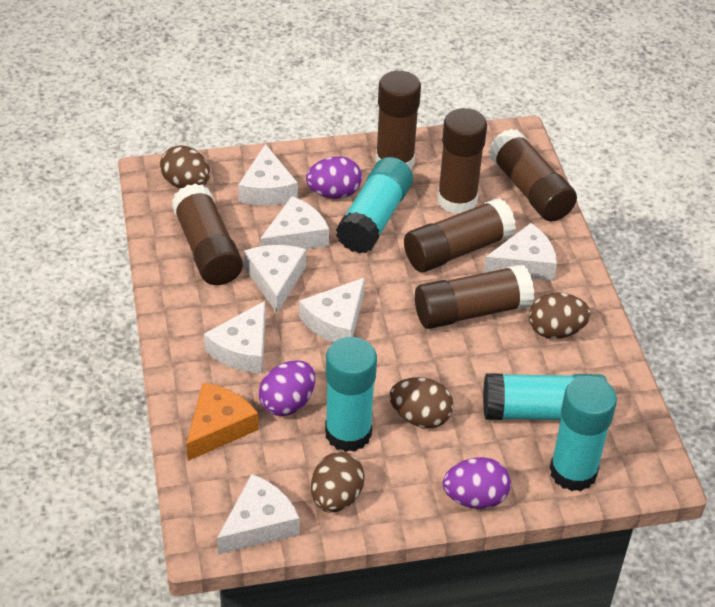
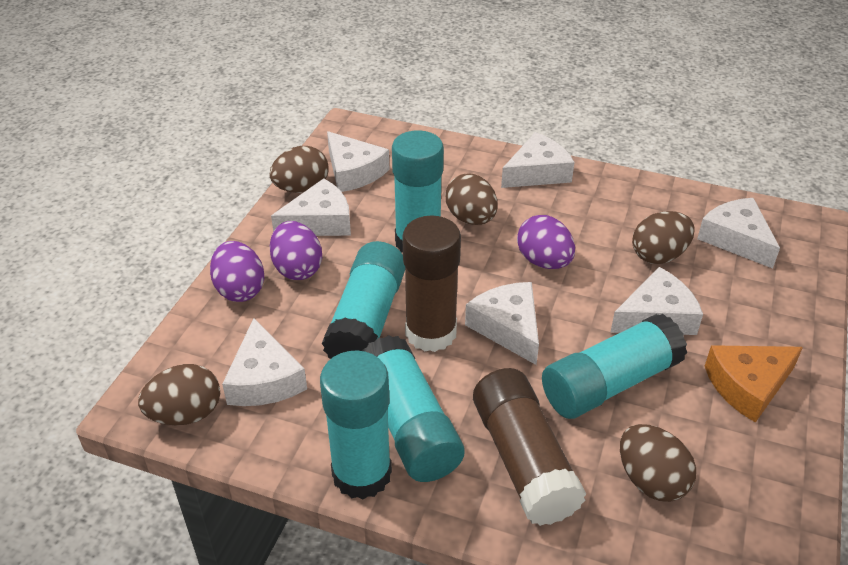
brown egg: [160,145,210,188] [311,452,365,512] [389,377,454,428] [529,292,591,339] = 4 -> [138,364,220,425] [269,146,329,193] [445,173,498,225] [620,424,696,502] [632,211,695,264] = 5
brown glue stick: [172,183,243,285] [376,71,421,169] [404,198,516,272] [415,264,534,329] [437,108,487,214] [488,129,577,222] = 6 -> [402,216,461,352] [473,368,586,526] = 2
turquoise glue stick: [325,337,377,452] [336,157,413,254] [483,373,607,420] [549,376,617,491] = 4 -> [320,350,392,499] [322,241,405,359] [362,335,464,482] [392,130,444,253] [542,314,687,419] = 5

